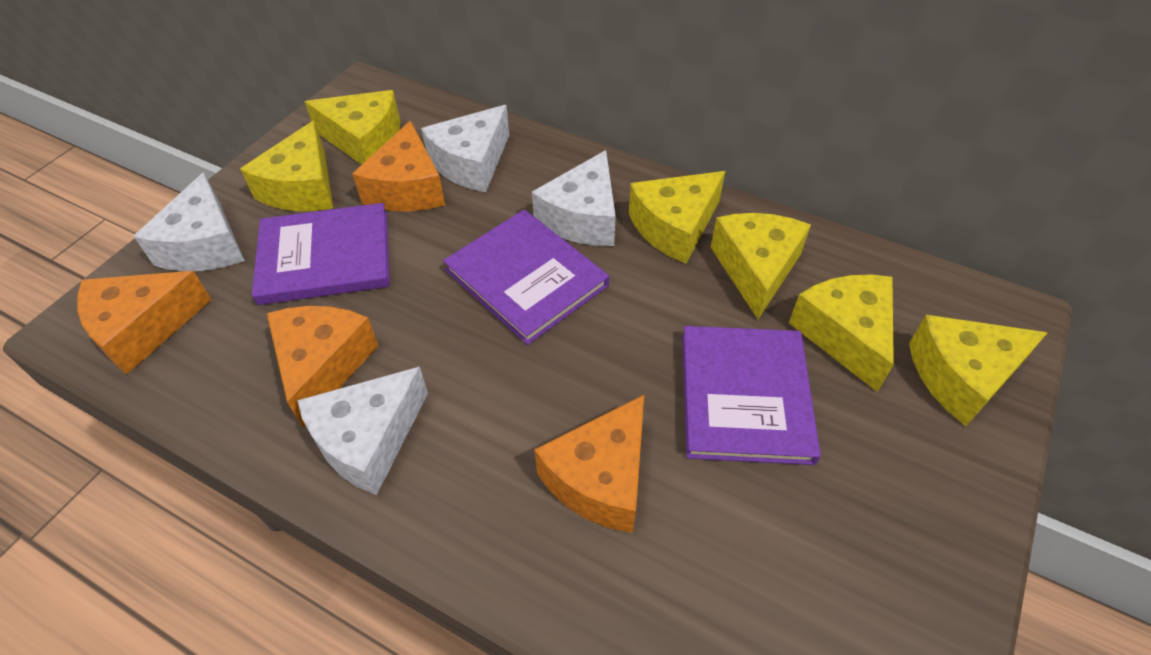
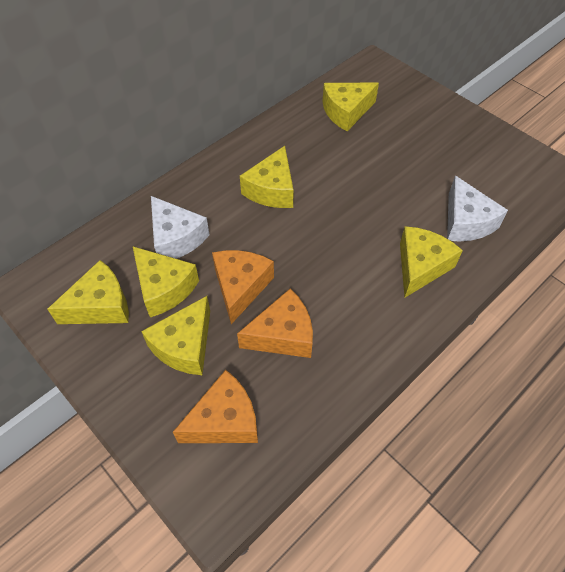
orange cheese: [77,271,212,374] [267,306,379,427] [352,121,445,211] [535,395,644,533] = 4 -> [173,370,258,443] [212,250,274,324] [237,289,313,358] = 3
purple book: [252,203,390,305] [443,210,609,345] [682,326,821,465] = 3 -> none = 0
white cheese: [134,172,245,271] [297,367,428,495] [421,105,509,192] [532,150,616,246] = 4 -> [151,196,210,259] [447,176,508,242] = 2

